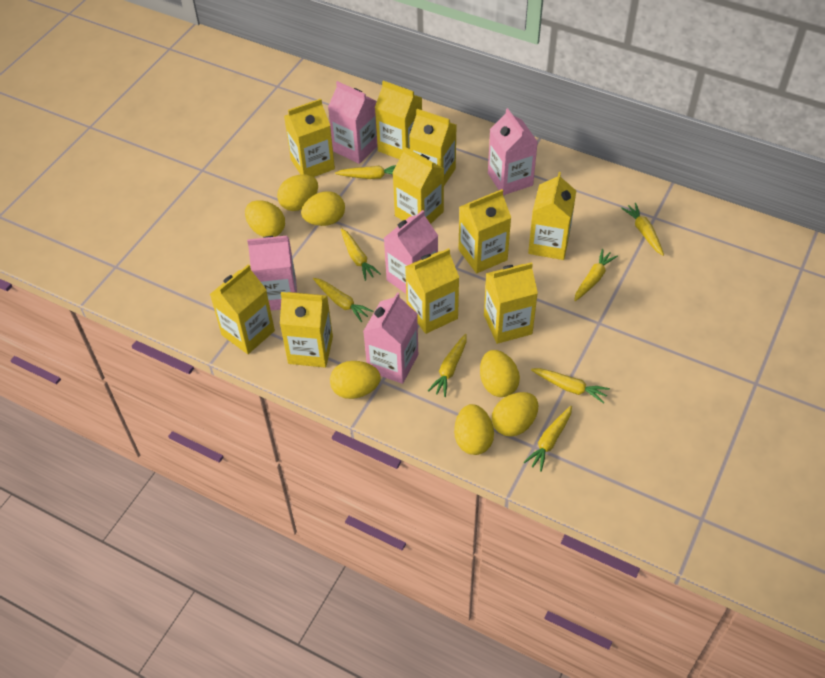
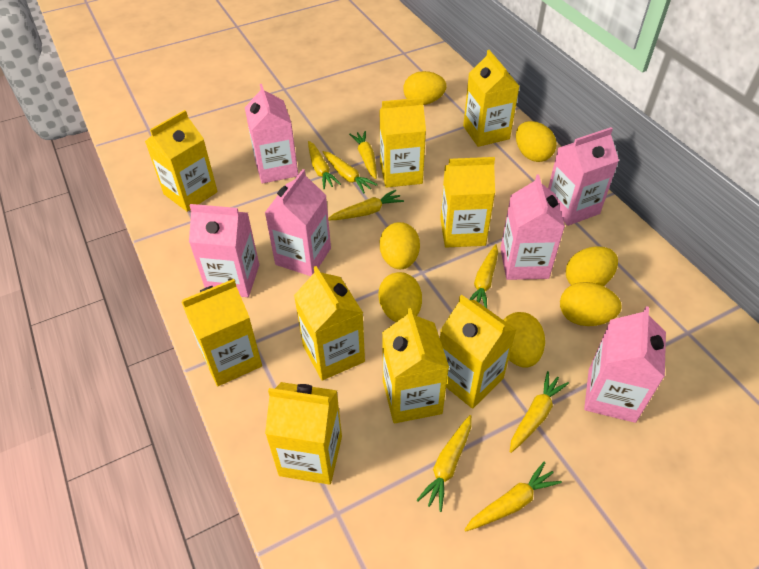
pink carton: [247,236,297,311] [328,81,377,164] [363,292,418,384] [384,210,438,294] [488,108,538,195] = 5 -> [189,204,259,297] [245,84,298,184] [265,169,331,276] [500,174,565,280] [548,127,619,226] [584,306,666,423] = 6
yellow carton: [210,264,275,354] [280,292,333,367] [284,99,335,177] [375,81,422,159] [393,146,444,224] [405,248,460,334] [409,109,456,185] [459,189,511,273] [484,262,538,344] [528,172,576,260] = 10 -> [145,110,218,212] [182,279,262,386] [265,382,342,485] [294,266,365,380] [379,98,426,188] [382,308,449,423] [440,157,495,248] [440,294,516,409] [463,50,519,147] = 9

